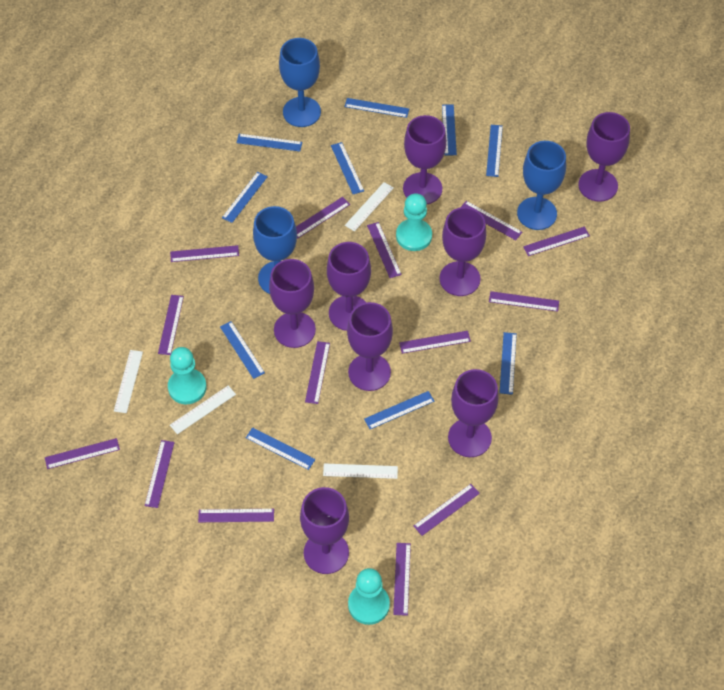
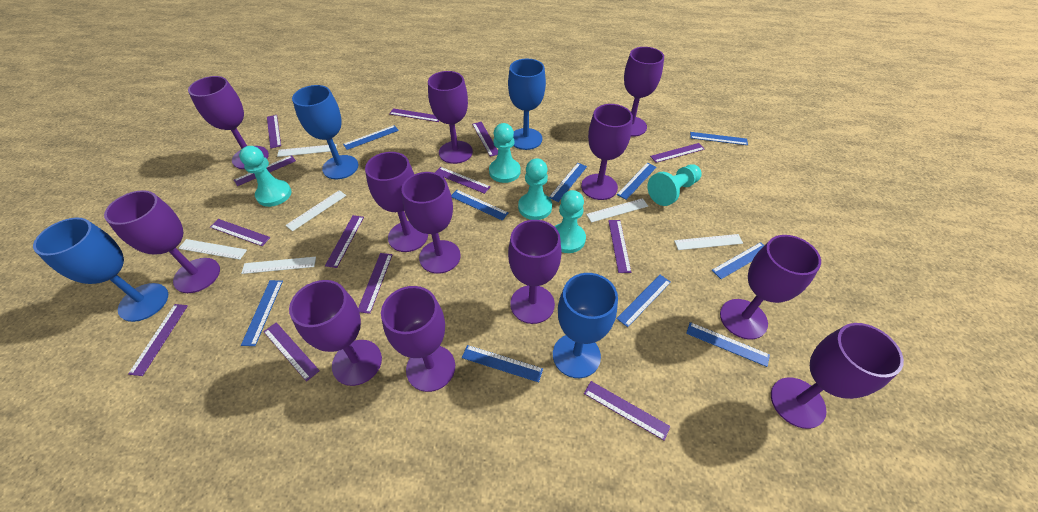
blue goblet: [253,206,297,294] [279,38,321,127] [517,141,566,230] = 3 -> [33,217,168,322] [292,85,358,179] [508,59,546,150] [553,273,618,378] = 4
purple goblet: [269,259,316,348] [300,487,349,574] [327,242,371,331] [347,302,393,391] [403,115,446,204] [440,207,486,296] [448,369,499,457] [578,112,630,202] = 8 -> [104,190,220,293] [188,76,269,169] [289,280,382,386] [365,152,428,252] [381,286,455,392] [401,172,461,274] [428,71,473,164] [508,220,562,324] [581,104,633,200] [624,47,664,137] [720,235,821,340] [771,323,904,429] = 12
purple ruler: [45,438,120,469] [144,440,175,508] [158,295,184,355] [170,245,239,262] [198,509,274,522] [296,197,350,239] [305,341,330,404] [367,222,402,278] [393,543,411,616] [399,331,471,354] [413,484,480,536] [461,201,522,240] [489,291,559,312] [523,227,590,256] = 14 -> [128,304,188,376] [210,219,271,246] [234,155,296,186] [263,322,320,382] [267,115,281,149] [325,215,364,268] [358,253,393,314] [389,108,439,122] [435,167,490,194] [472,122,498,157] [584,381,670,441] [608,220,631,273] [650,143,705,163] = 13
turquoise pawn: [168,347,207,404] [348,568,390,625] [396,193,432,251] = 3 -> [239,146,291,207] [489,123,521,183] [518,158,552,220] [554,190,586,253] [647,164,702,206] = 5
white ruler: [114,350,143,413] [170,386,236,434] [323,463,398,479] [345,182,394,232] = 4 -> [178,239,247,260] [241,257,316,274] [277,144,337,157] [286,190,346,231] [586,198,648,223] [674,234,743,250] = 6

